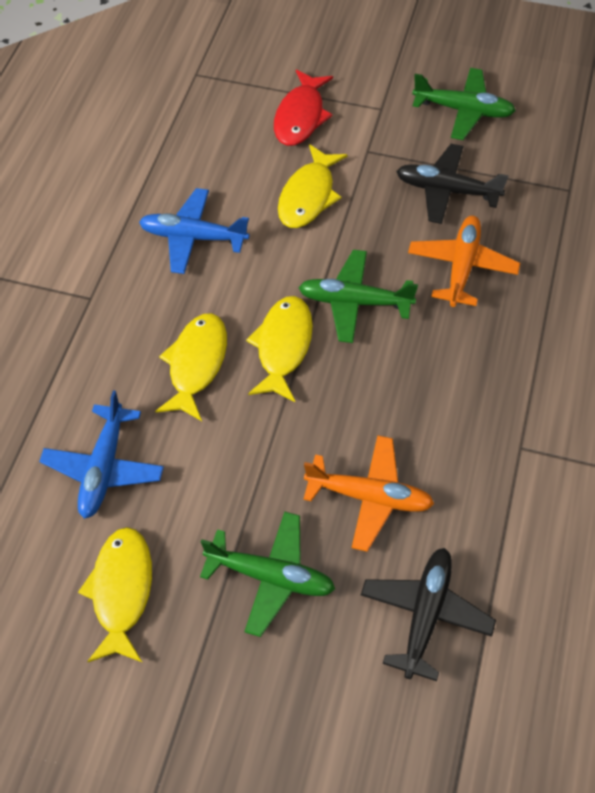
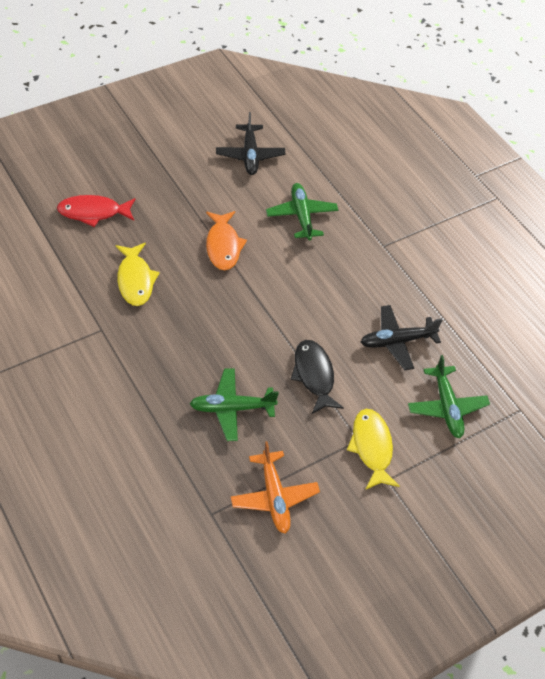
black fish: none = 0 -> [290,340,344,414] = 1
blue plane: [39,390,164,519] [139,188,249,274] = 2 -> none = 0
orange fish: none = 0 -> [206,211,247,270] = 1
orange plane: [304,435,434,552] [408,216,520,307] = 2 -> [231,441,320,533] = 1
yellow fish: [78,527,152,662] [155,313,227,421] [246,296,313,402] [278,144,348,228] = 4 -> [115,243,160,306] [347,409,400,490] = 2

